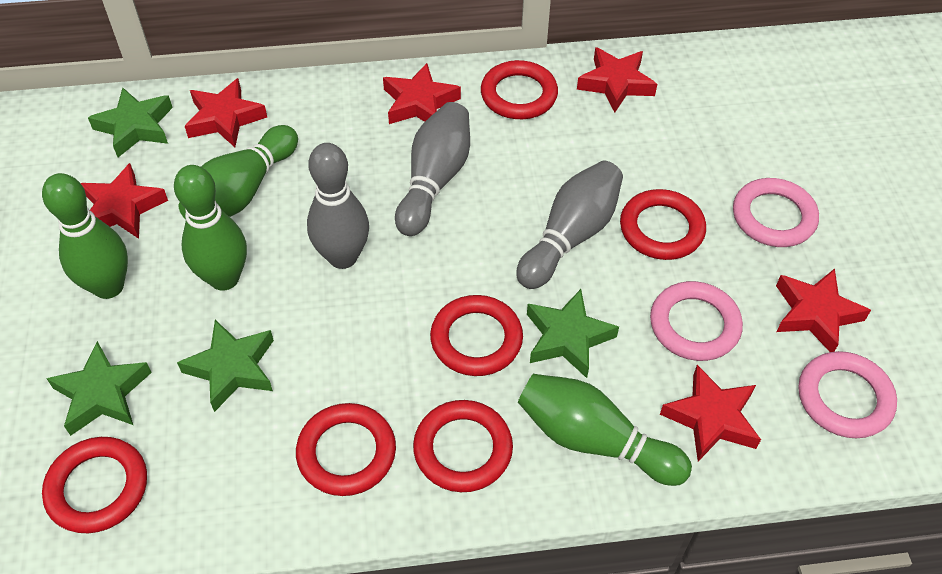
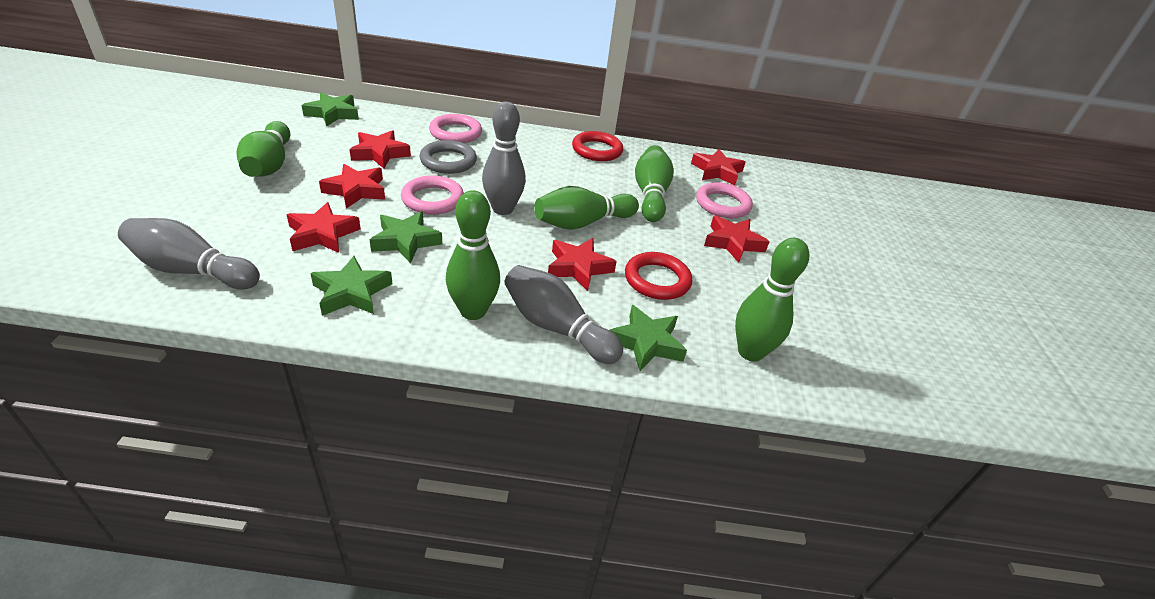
green bowling pin: [42,173,128,299] [174,165,247,291] [178,125,298,220] [518,374,692,486] = 4 -> [237,121,290,177] [446,190,500,320] [534,186,639,230] [635,145,674,222] [735,238,809,362] = 5
grey ring: none = 0 -> [419,140,477,174] = 1
red ring: [42,437,147,533] [296,403,396,496] [413,400,513,492] [430,295,523,376] [481,60,558,119] [620,189,706,260] = 6 -> [572,131,623,161] [625,252,692,300] = 2

